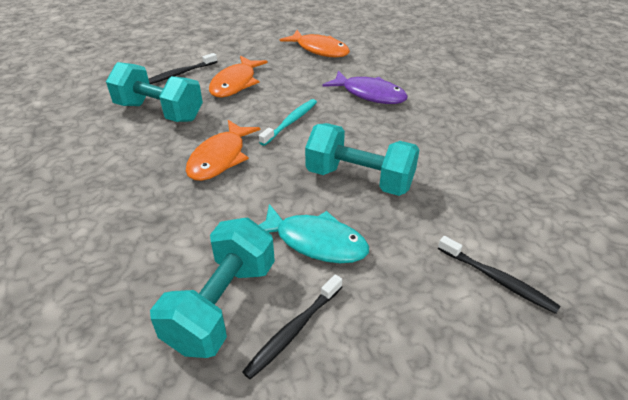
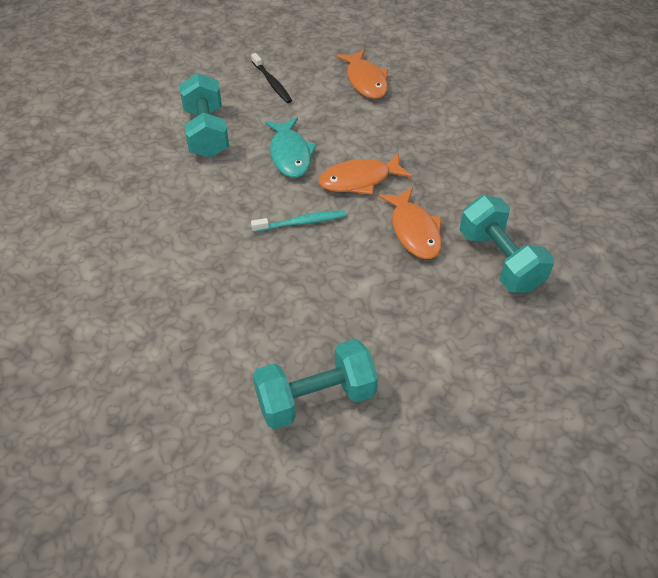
black toothbrush: [149,53,217,84] [242,274,342,379] [438,236,561,314] = 3 -> [251,53,292,103] = 1
purple fish: [322,71,408,104] = 1 -> none = 0

